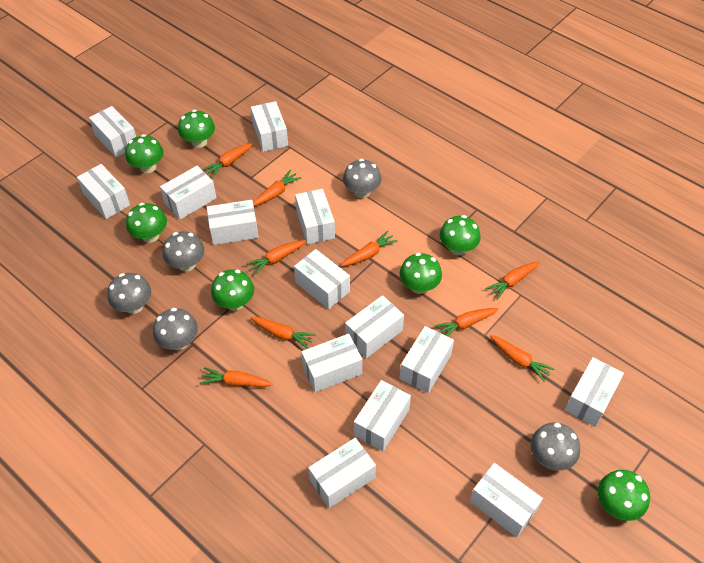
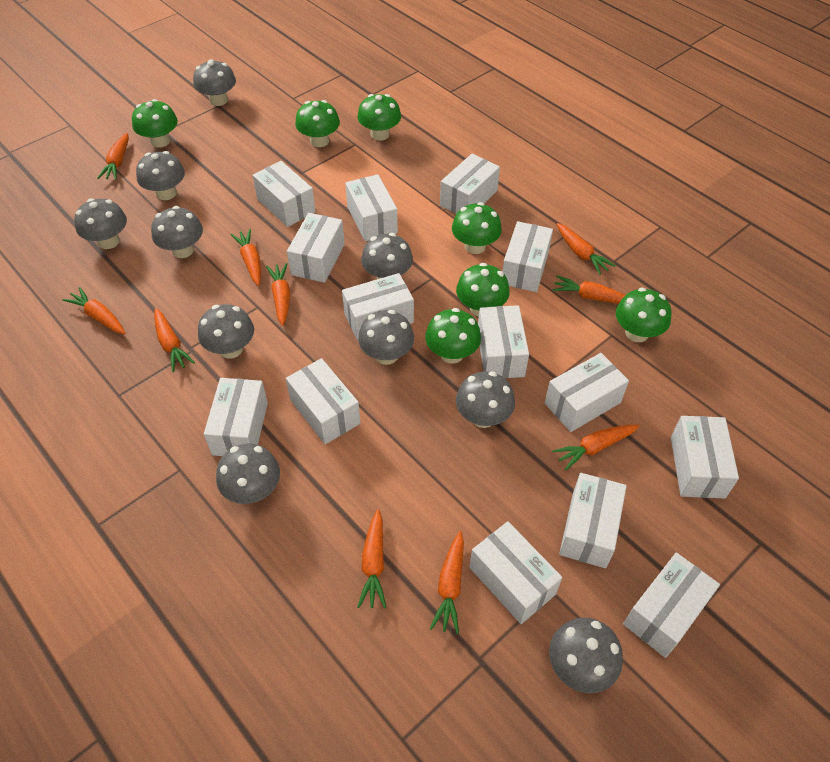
grey mushroom: [107,273,151,314] [153,308,198,350] [163,231,204,272] [343,159,382,198] [531,423,580,471] = 5 -> [74,198,127,249] [136,151,185,200] [151,206,203,258] [193,59,236,106] [198,304,254,359] [216,444,280,504] [358,310,414,365] [361,233,413,279] [456,371,515,428] [549,618,623,693] = 10
orange carrot: [200,367,273,387] [203,143,253,178] [246,240,306,275] [251,317,316,349] [253,170,301,206] [341,231,398,267] [434,308,499,336] [485,261,540,300] [490,335,554,382] = 9 -> [62,287,126,334] [97,133,129,180] [154,308,195,372] [230,229,261,286] [266,263,290,326] [357,509,387,608] [430,531,464,634] [552,275,625,304] [552,425,639,470] [557,223,615,275] = 10

